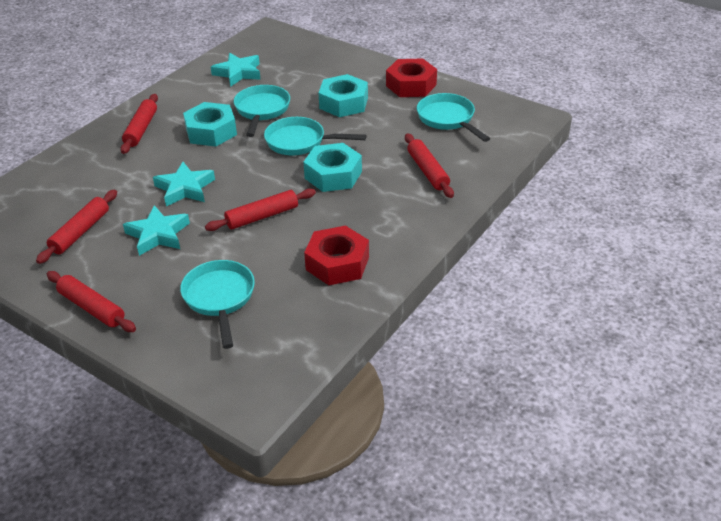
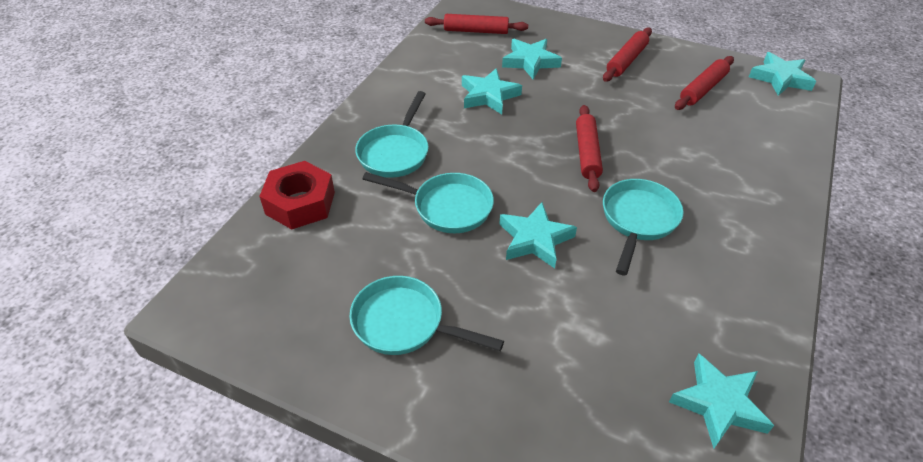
red nut: [304,226,369,285] [386,58,437,97] = 2 -> [260,161,335,229] = 1
red rolling pin: [36,190,117,264] [47,271,136,332] [120,94,158,154] [205,188,316,231] [405,133,454,198] = 5 -> [425,14,528,34] [576,105,603,192] [603,28,652,82] [675,56,734,110] = 4
turquoise nut: [183,102,237,147] [303,143,362,192] [319,74,368,117] = 3 -> none = 0
turquoise star: [123,205,190,256] [153,162,215,207] [211,53,261,87] = 3 -> [462,68,522,114] [499,202,577,268] [502,39,562,79] [669,353,774,448] [749,52,816,96] = 5

